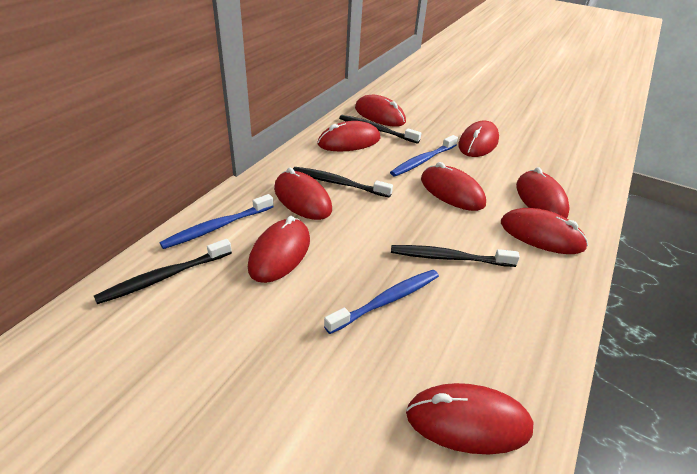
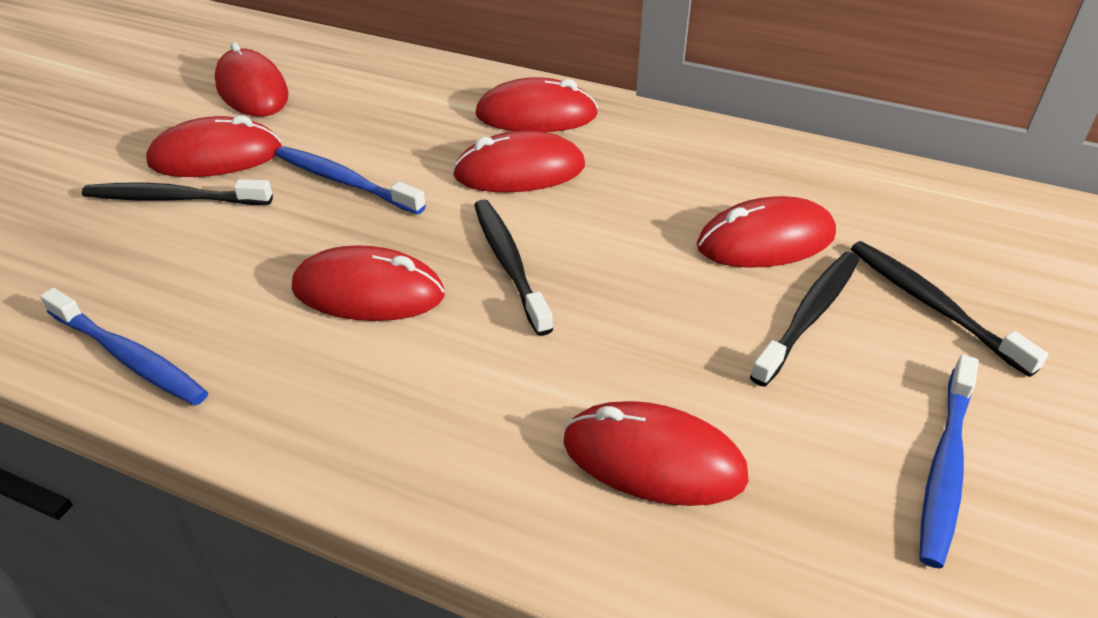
red mouse: [248,216,310,283] [274,168,332,220] [317,121,381,151] [355,95,406,127] [406,383,534,454] [421,162,486,211] [458,121,499,157] [501,208,588,254] [516,167,570,219] = 9 -> [146,115,282,177] [215,42,289,117] [292,245,445,321] [453,130,585,193] [475,77,598,132] [563,401,749,506] [697,196,836,268] = 7

